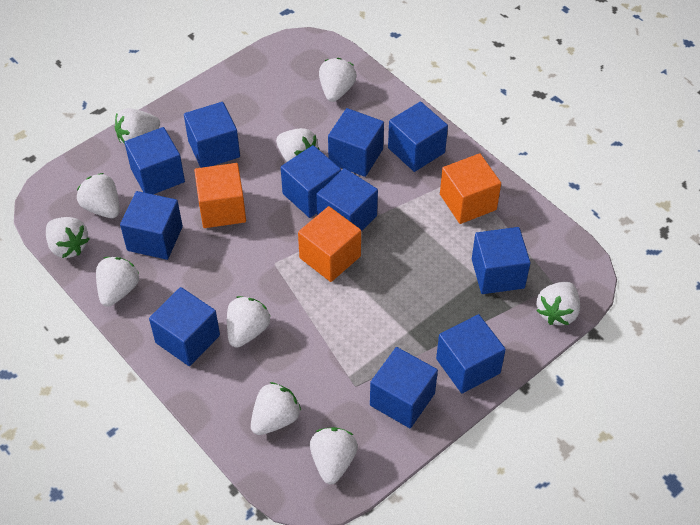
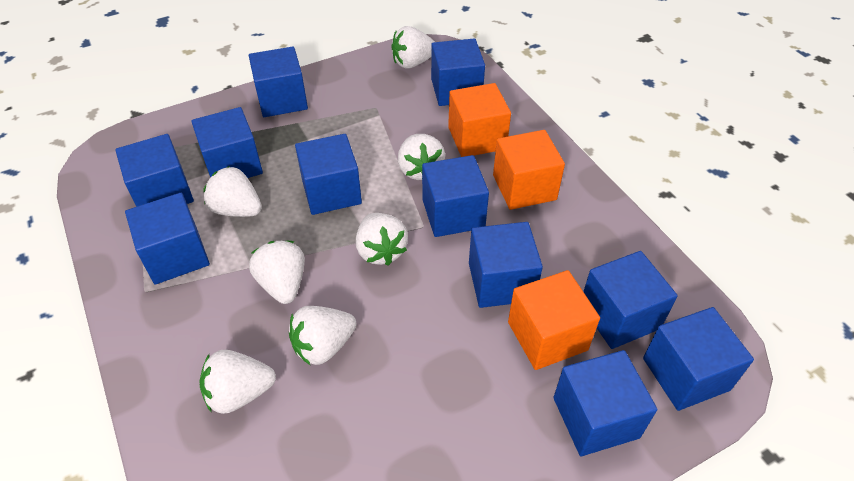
white strawberry: [46,217,89,258] [77,173,120,218] [96,257,139,307] [115,108,160,145] [227,296,270,348] [251,382,301,435] [276,128,319,162] [310,427,358,484] [319,58,357,102] [536,282,580,325] = 10 -> [199,350,276,414] [203,166,262,217] [249,241,305,304] [289,306,357,365] [356,213,408,266] [391,26,435,69] [398,134,445,180] = 7

